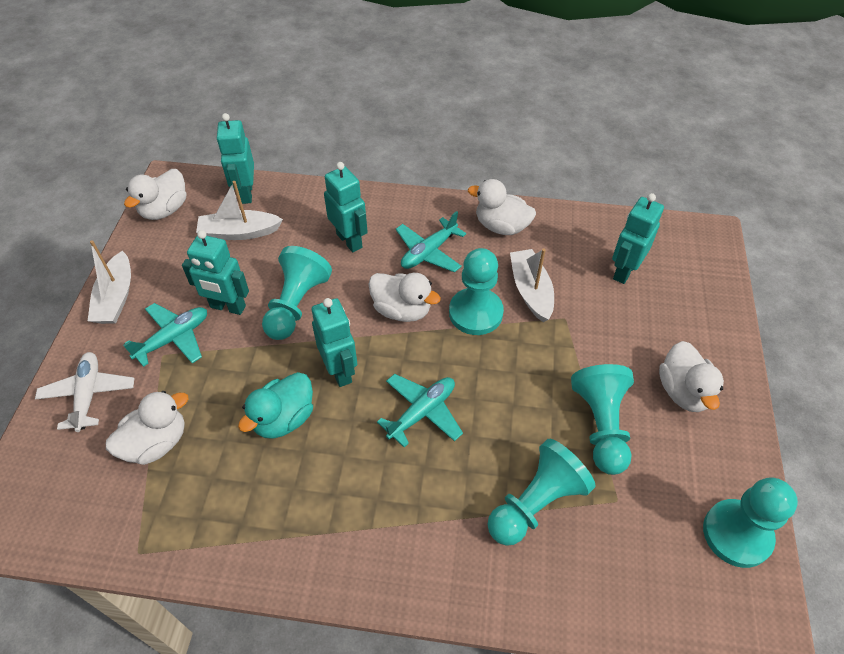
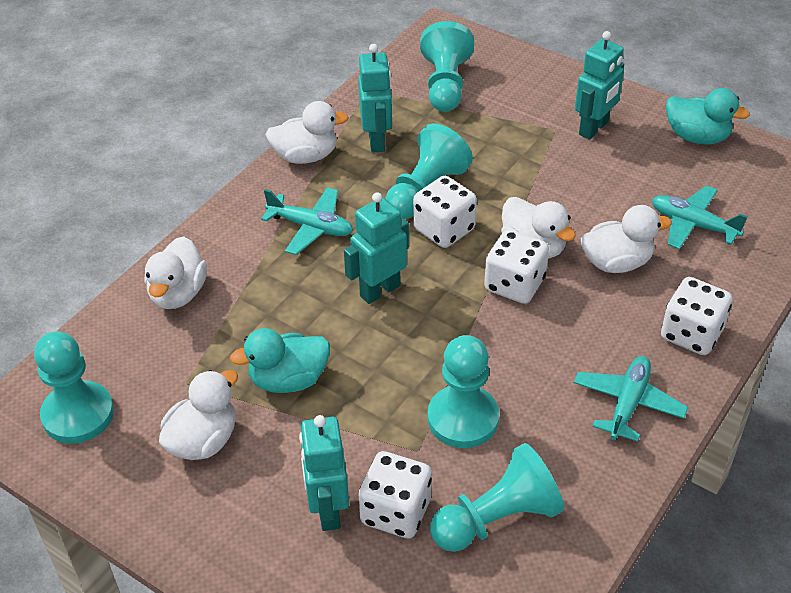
turquoise duck: [238,372,313,439] = 1 -> [230,328,330,393] [666,88,750,145] = 2
turquoise robot: [182,230,249,315] [217,113,254,204] [312,298,357,387] [324,162,368,252] [612,193,664,284] = 5 -> [299,415,349,531] [344,192,409,304] [358,44,392,153] [575,31,624,140] = 4
white boat: [88,240,131,324] [196,181,283,240] [510,249,554,322] = 3 -> none = 0
white dice: none = 0 -> [359,451,432,539] [413,176,477,248] [484,229,549,304] [661,277,733,355] = 4
white plane: [35,352,134,432] = 1 -> none = 0

